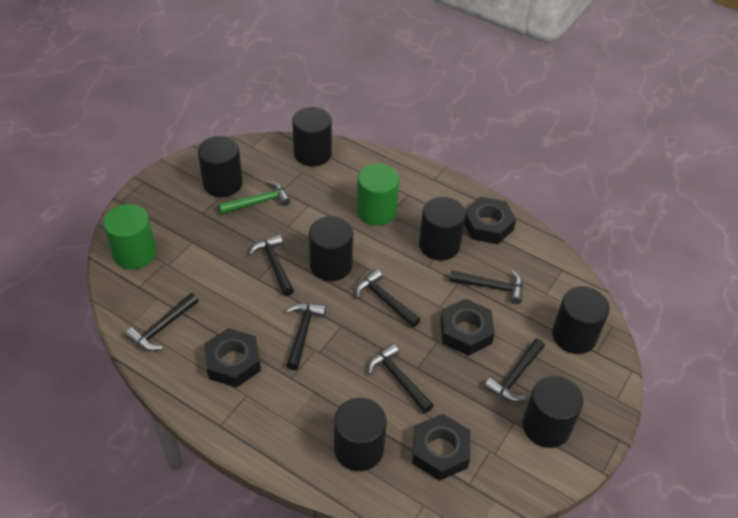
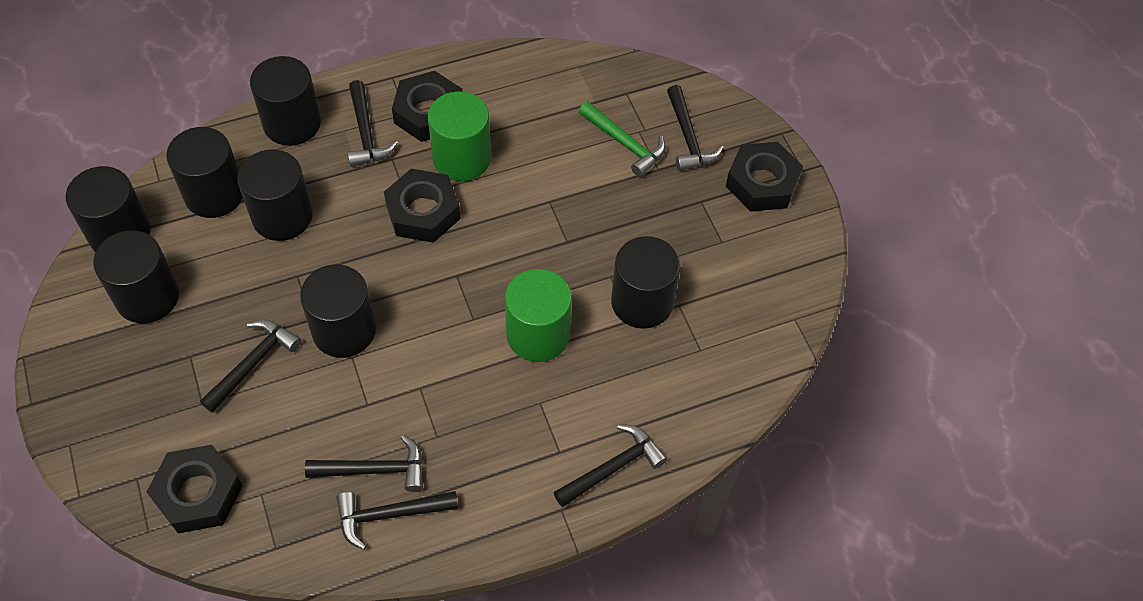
black hammer: [125,293,199,351] [249,234,294,296] [286,303,326,370] [355,269,420,327] [368,344,434,413] [449,270,523,304] [484,339,545,402] = 7 -> [200,320,301,413] [305,435,423,492] [336,491,458,550] [348,80,398,167] [553,424,668,507] [667,85,724,171] = 6

